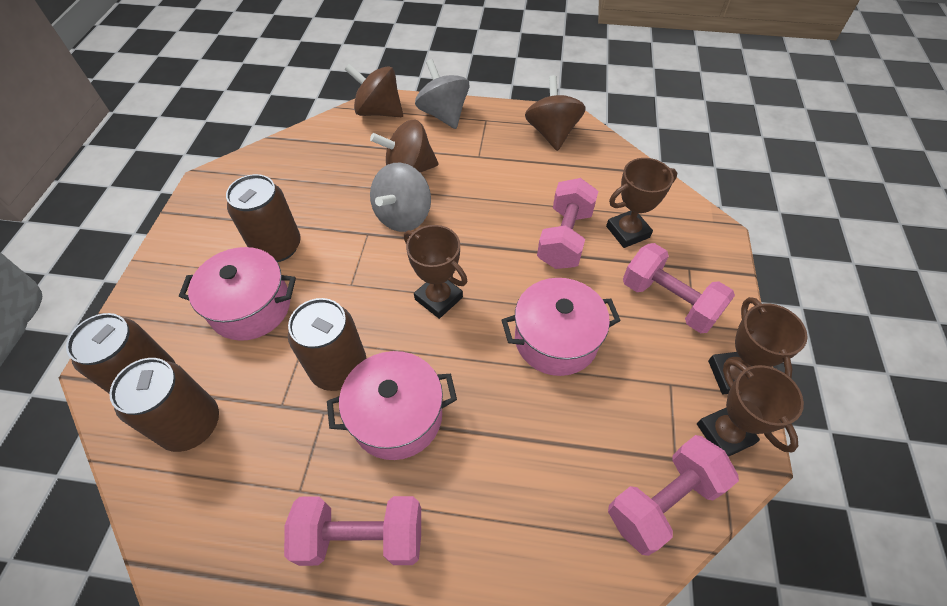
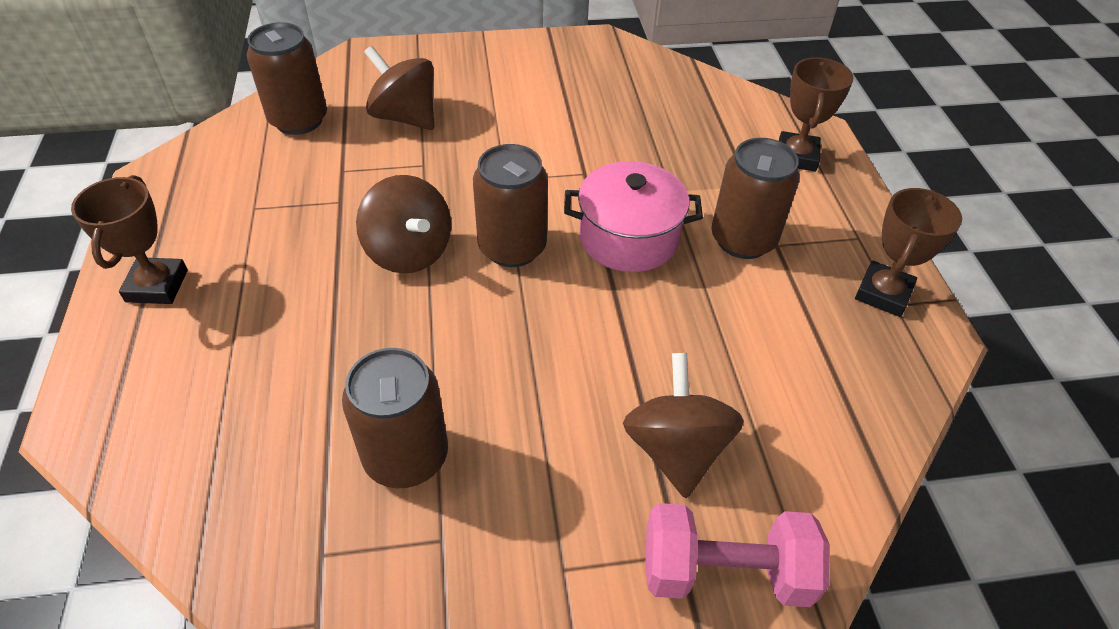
brown trophy: [404,225,467,319] [606,158,677,248] [697,359,804,457] [708,297,808,395] = 4 -> [71,175,188,304] [779,57,853,171] [855,188,962,317] = 3
grey spinning top: [370,163,431,232] [415,59,469,129] = 2 -> none = 0
pink dumbbell: [284,496,421,566] [537,178,598,269] [608,435,739,556] [623,243,735,333] = 4 -> [645,503,830,607] = 1
pink pot: [179,247,296,341] [327,351,457,460] [502,278,621,376] = 3 -> [564,161,703,272] = 1

